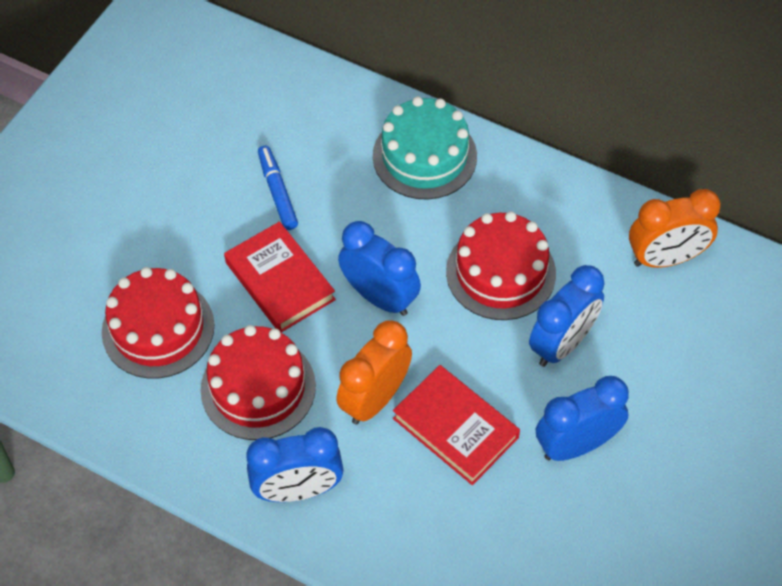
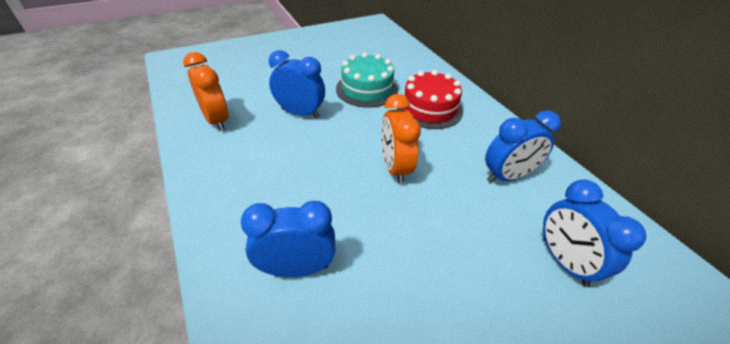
blue marker: [258,145,298,230] = 1 -> none = 0
red book: [224,221,336,332] [393,365,520,485] = 2 -> none = 0
red cake: [102,267,214,379] [201,325,316,440] [446,211,556,320] = 3 -> [397,70,463,129] = 1

